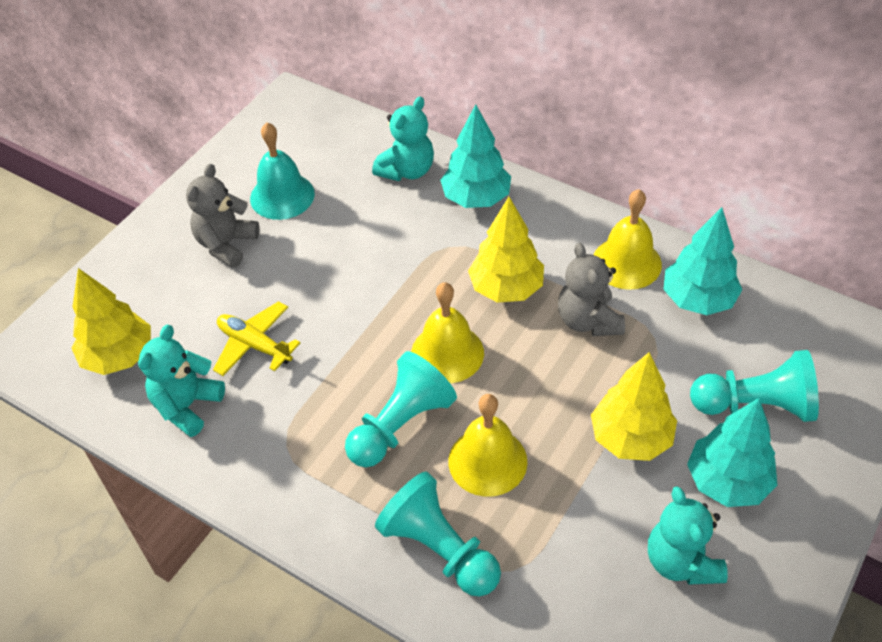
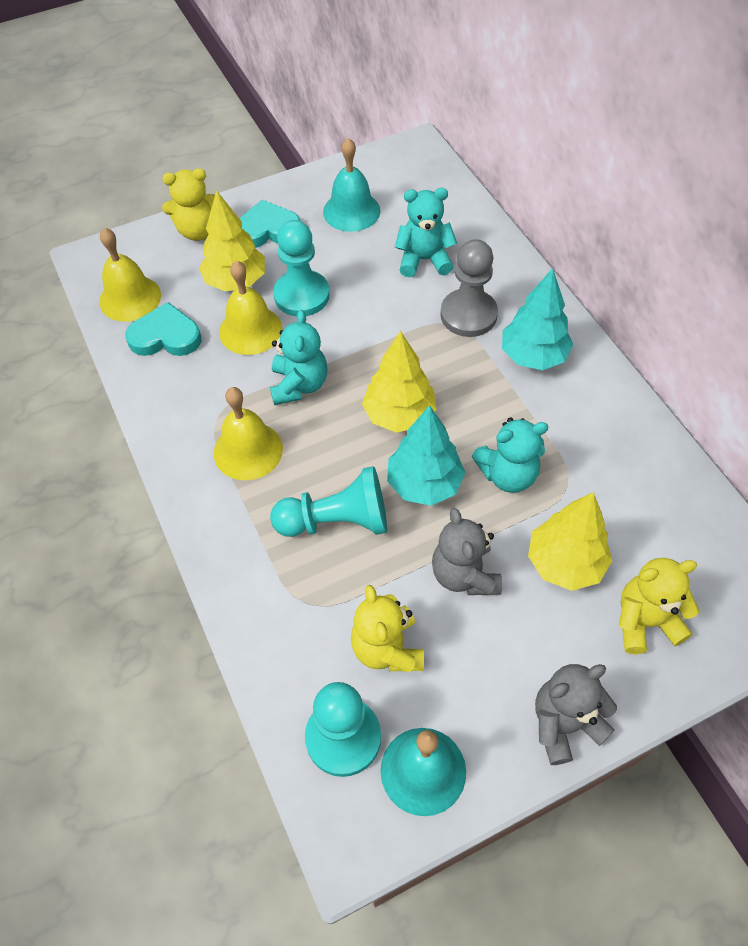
grey pawn: none = 0 -> [440,239,498,337] = 1
turquoise bell: [250,122,315,220] = 1 -> [323,138,381,232] [381,728,466,816] = 2
turquoise heart: none = 0 -> [125,302,201,356] [239,199,300,248] = 2
turquoise tree: [440,104,511,208] [663,207,742,315] [687,398,777,507] = 3 -> [387,405,465,506] [502,268,573,370] = 2
yellow plane: [213,301,300,376] = 1 -> none = 0
yellow teddy bear: none = 0 -> [162,168,215,241] [351,585,424,672] [619,558,699,654] = 3

